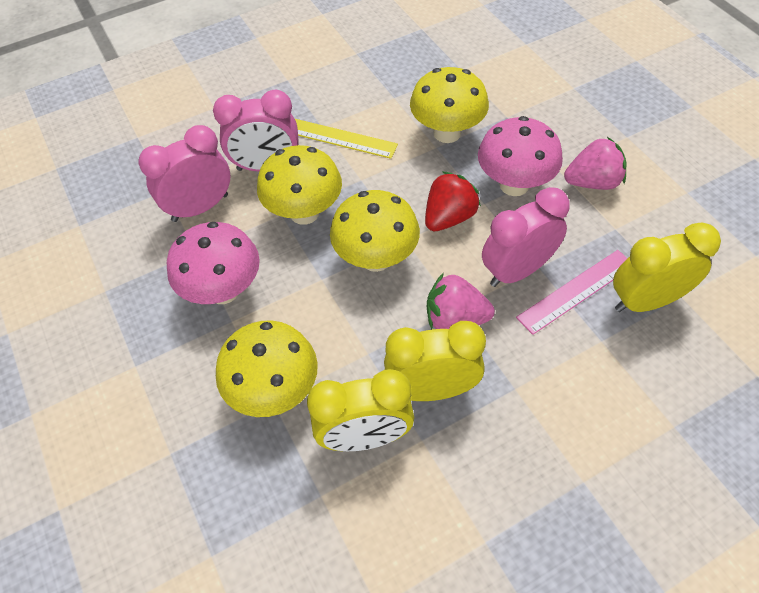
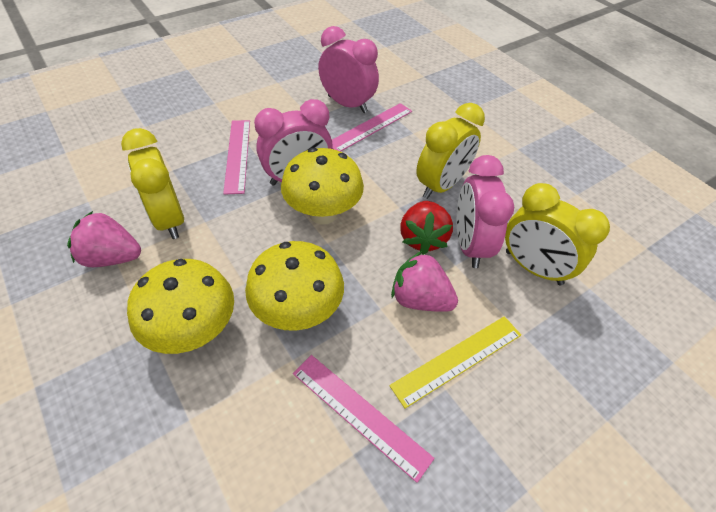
pink mushroom: [167,222,260,304] [478,116,563,196] = 2 -> none = 0
pink ruler: [516,250,627,335] = 1 -> [223,120,250,195] [293,355,435,483] [332,103,412,152] = 3
yellow mushroom: [216,320,318,417] [257,145,342,225] [330,190,420,272] [410,67,489,143] = 4 -> [127,259,234,354] [245,241,344,331] [281,148,364,225] = 3

